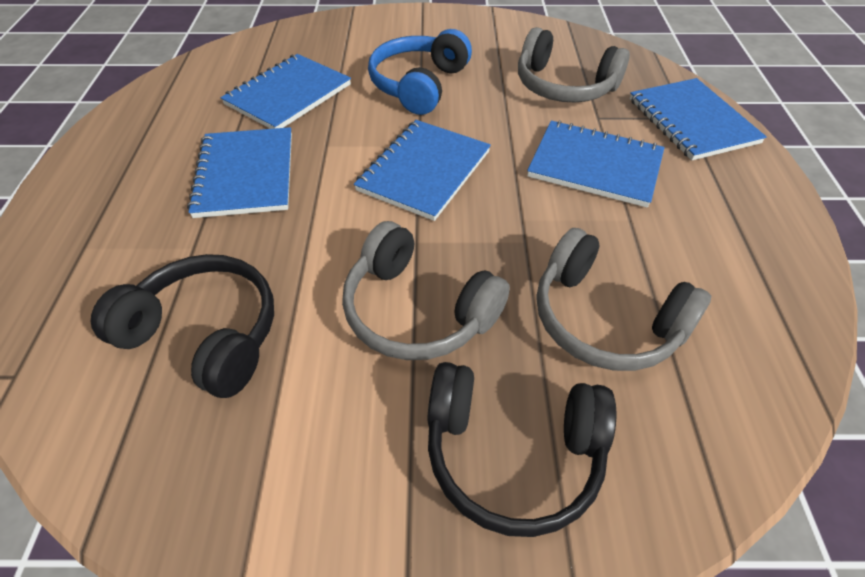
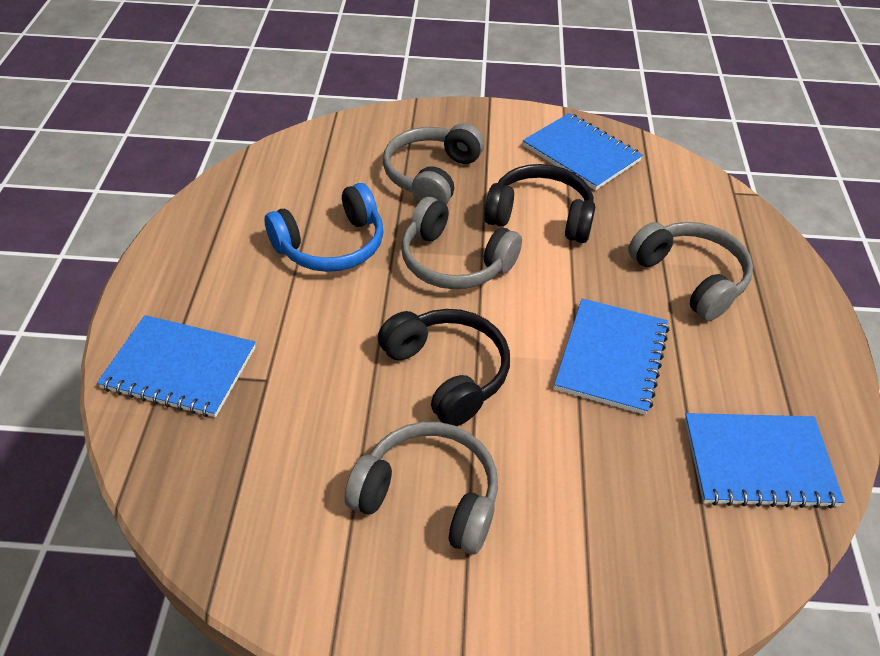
blue notebook: [187,127,292,218] [221,54,351,129] [354,120,491,221] [527,120,665,208] [630,78,767,160] = 5 -> [97,315,256,417] [523,113,643,190] [554,298,669,415] [685,413,844,509] = 4
grey headphones: [342,221,510,360] [518,27,630,103] [537,228,711,371] = 3 -> [345,422,498,555] [383,123,484,205] [401,197,522,289] [628,222,753,321] = 4

